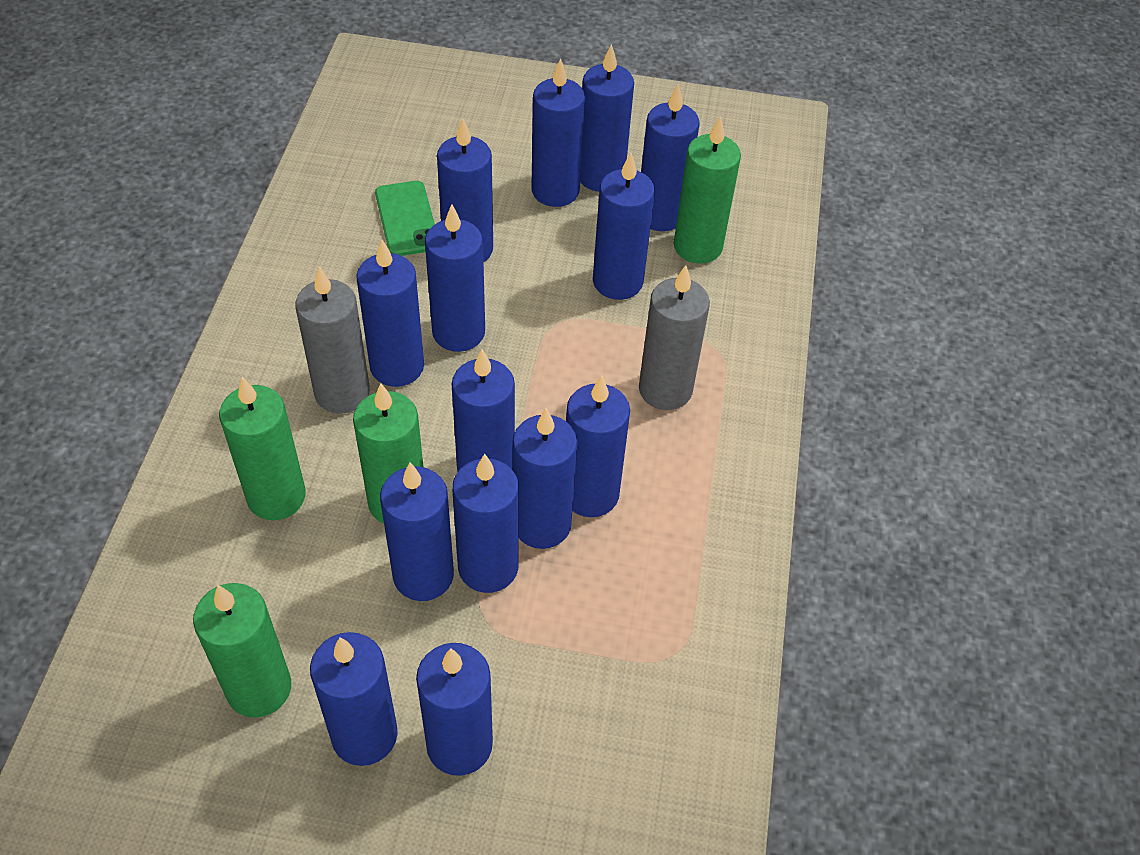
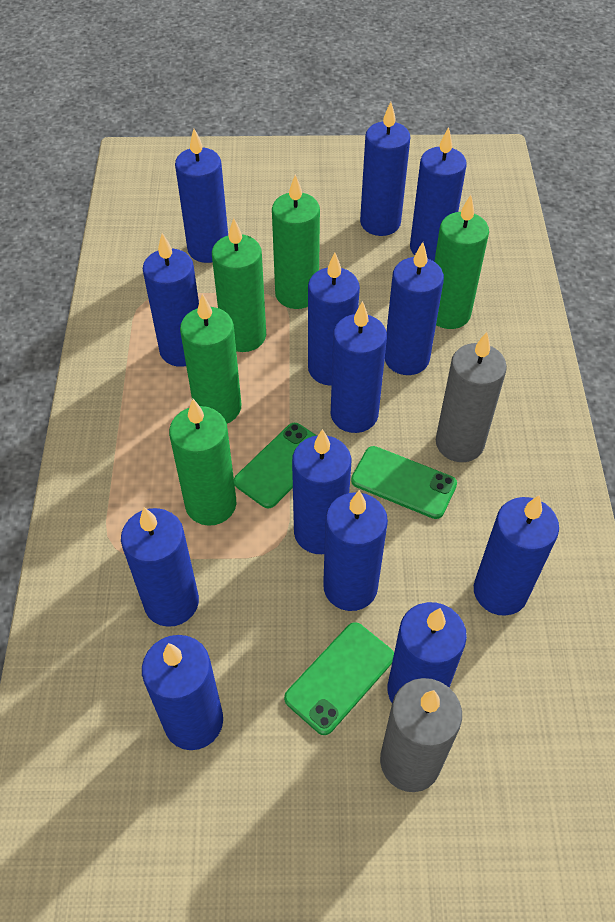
blue candle: [310,632,398,766] [356,240,424,387] [380,462,454,601] [416,643,493,776] [425,204,485,352] [437,118,493,262] [452,349,515,472] [452,454,519,593] [512,408,578,549] [531,58,585,207] [566,375,630,517] [580,44,634,192] [593,153,655,300] [641,84,700,231] = 14 -> [121,507,199,627] [142,635,223,750] [143,233,199,367] [175,129,228,263] [292,429,351,554] [308,253,360,386] [323,490,388,611] [331,301,387,433] [360,102,410,236] [385,242,444,375] [387,602,467,703] [410,127,467,261] [474,495,559,616] = 13
green candle: [193,583,291,718] [219,377,306,520] [353,383,423,523] [674,116,741,264] = 4 -> [169,399,236,526] [180,294,241,423] [212,218,266,352] [272,174,320,309] [434,195,489,329] = 5
green phone: [375,181,435,256] = 1 -> [234,423,317,508] [284,622,394,735] [351,446,457,519] = 3

